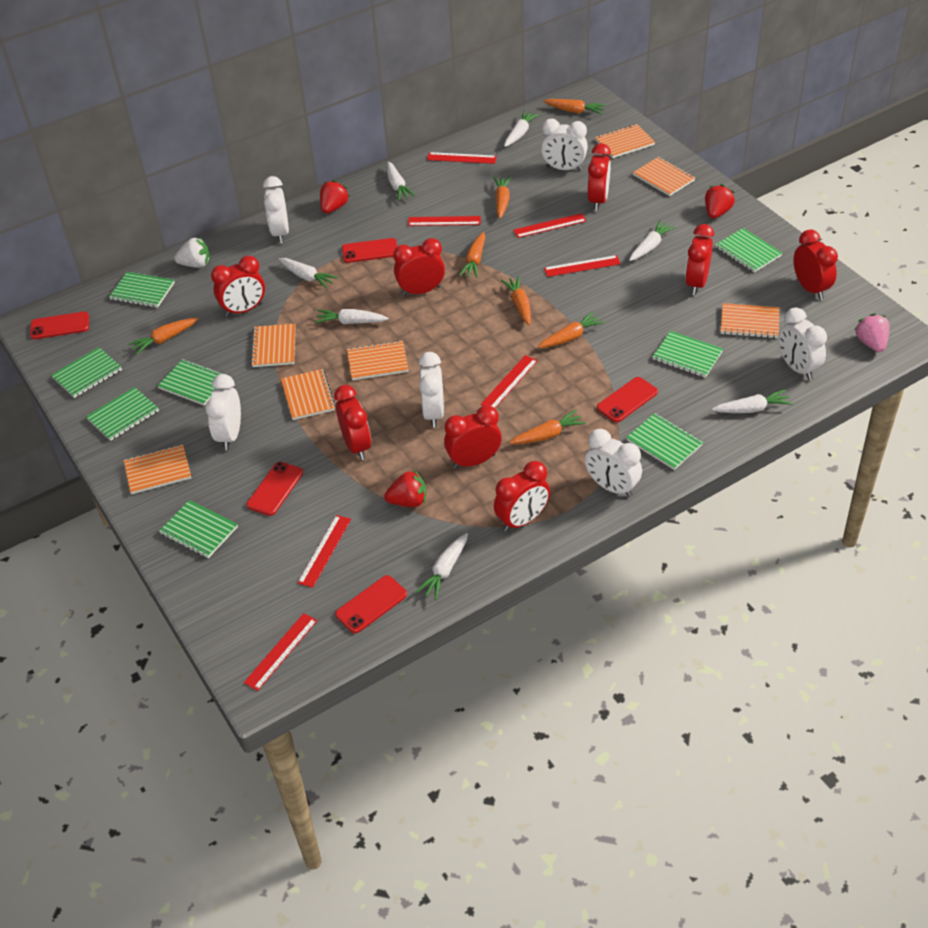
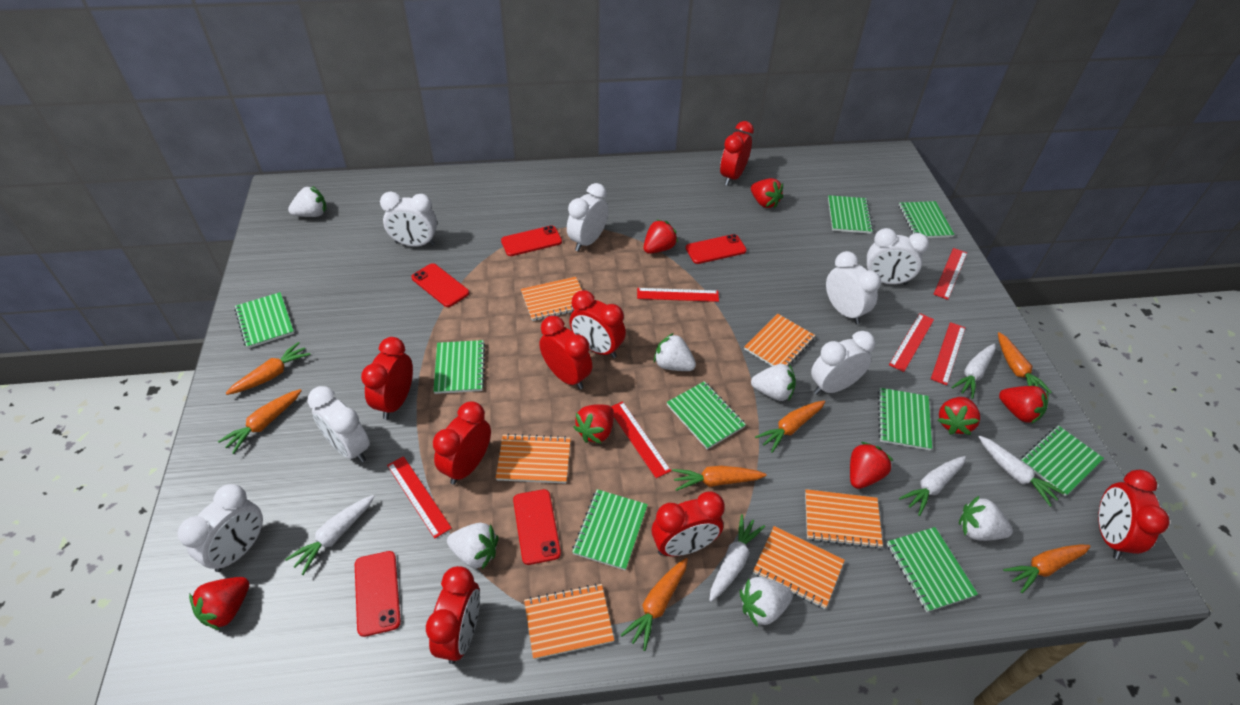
green notebook: [51,347,122,398] [86,387,159,441] [109,272,175,308] [157,359,222,406] [159,500,238,558] [626,413,703,470] [652,331,723,378] [715,228,782,273] = 8 -> [234,292,294,349] [433,340,485,394] [572,489,648,570] [667,381,746,449] [828,195,873,234] [878,388,932,450] [887,527,978,612] [899,201,955,238] [1021,425,1104,496] = 9
orange notebook: [124,445,191,494] [251,324,295,367] [281,369,336,420] [347,341,409,380] [595,124,655,158] [633,157,695,196] [721,303,779,338] = 7 -> [496,433,571,483] [521,277,582,321] [524,583,614,660] [744,314,815,366] [753,526,845,609] [805,489,883,549] = 6
pink strawberry: [854,314,890,352] = 1 -> none = 0
red ruler: [244,613,317,691] [298,515,351,588] [408,216,481,226] [427,152,497,164] [481,355,538,408] [513,213,586,238] [544,255,621,277] = 7 -> [387,456,452,538] [611,401,671,478] [637,288,719,302] [889,313,934,372] [931,322,965,385] [934,248,967,300] = 6
red strawberry: [320,180,350,213] [384,470,426,507] [705,184,735,219] = 3 -> [189,577,249,630] [573,404,614,444] [644,219,678,254] [751,178,783,208] [850,442,893,489] [938,397,980,435] [999,386,1048,424] = 7
white carrot: [279,258,338,289] [315,309,389,324] [387,161,415,201] [415,533,468,600] [504,110,539,147] [629,220,676,261] [712,389,793,413] = 7 -> [285,495,375,575] [709,514,765,602] [899,456,966,516] [951,344,995,399] [978,436,1065,507] = 5
white clock: [205,374,241,450] [263,176,289,243] [418,352,444,428] [541,119,588,171] [585,429,642,497] [778,308,827,380] = 6 -> [178,484,263,572] [307,386,370,463] [380,192,437,246] [567,183,609,251] [811,331,876,395] [826,251,881,324] [867,228,929,285] = 7
white strawberry: [174,237,210,268] = 1 -> [288,186,326,217] [447,523,499,570] [654,333,696,371] [740,577,793,627] [751,364,796,401] [959,496,1013,541] = 6

